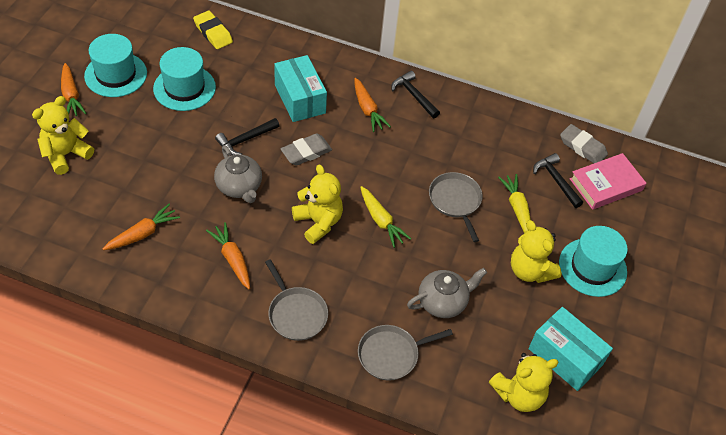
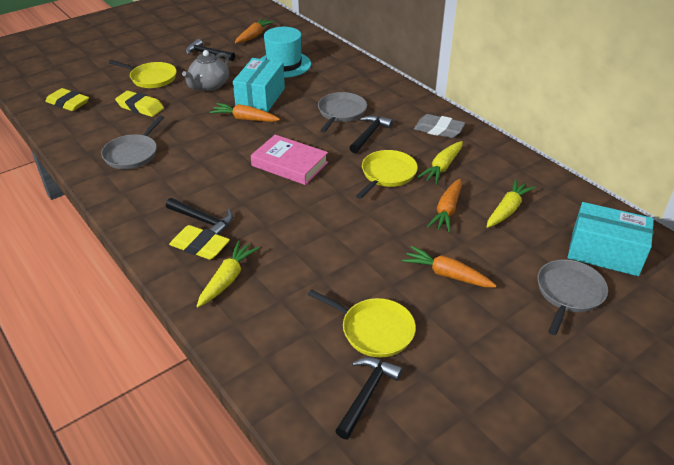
black hammer: [215,118,279,155] [391,71,440,119] [533,153,583,208] = 3 -> [166,198,233,235] [186,39,235,61] [335,357,403,439] [349,115,393,154] = 4
grey eraser: [281,134,332,166] [560,124,608,163] = 2 -> [414,114,465,138] = 1
grey teapot: [214,145,262,203] [407,268,487,318] = 2 -> [182,50,229,91] = 1
turquoise hat: [84,34,147,97] [153,47,216,111] [559,226,628,297] = 3 -> [261,27,311,78] = 1
yellow carrot: [360,186,411,248] [498,174,531,233] = 2 -> [197,241,259,307] [418,141,463,184] [487,179,536,228] = 3
yellow eraser: [193,11,233,49] = 1 -> [45,88,89,111] [115,91,164,117] [169,225,230,260] = 3
yellow pan: none = 0 -> [108,60,177,88] [308,289,416,357] [356,150,418,199] = 3
yellow teddy bear: [32,96,94,175] [292,164,343,244] [489,353,558,412] [511,220,562,283] = 4 -> none = 0

